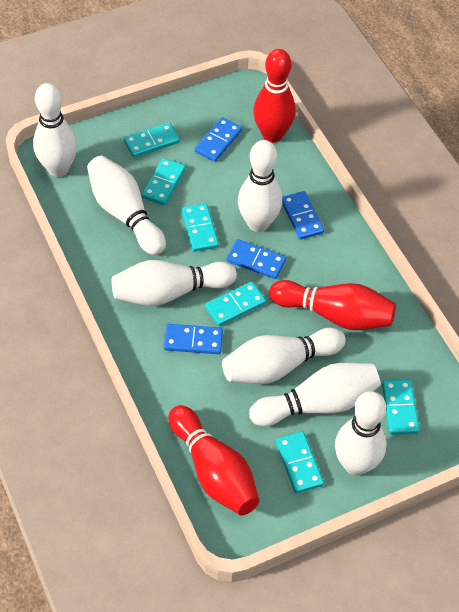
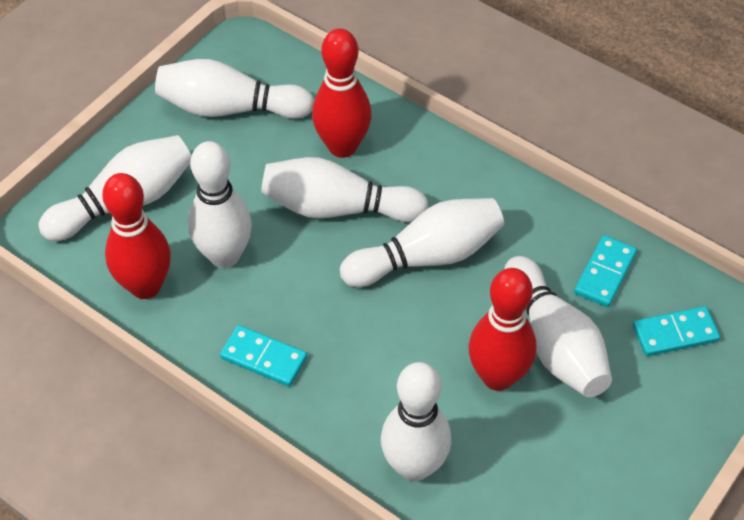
blue domino: [164,324,223,354] [195,117,242,162] [227,239,286,279] [282,191,324,240] = 4 -> none = 0
turquoise domino: [124,122,180,158] [141,158,186,205] [181,203,219,252] [205,282,266,326] [276,431,324,493] [382,379,420,435] = 6 -> [220,325,307,387] [574,235,637,307] [633,306,720,356] = 3

